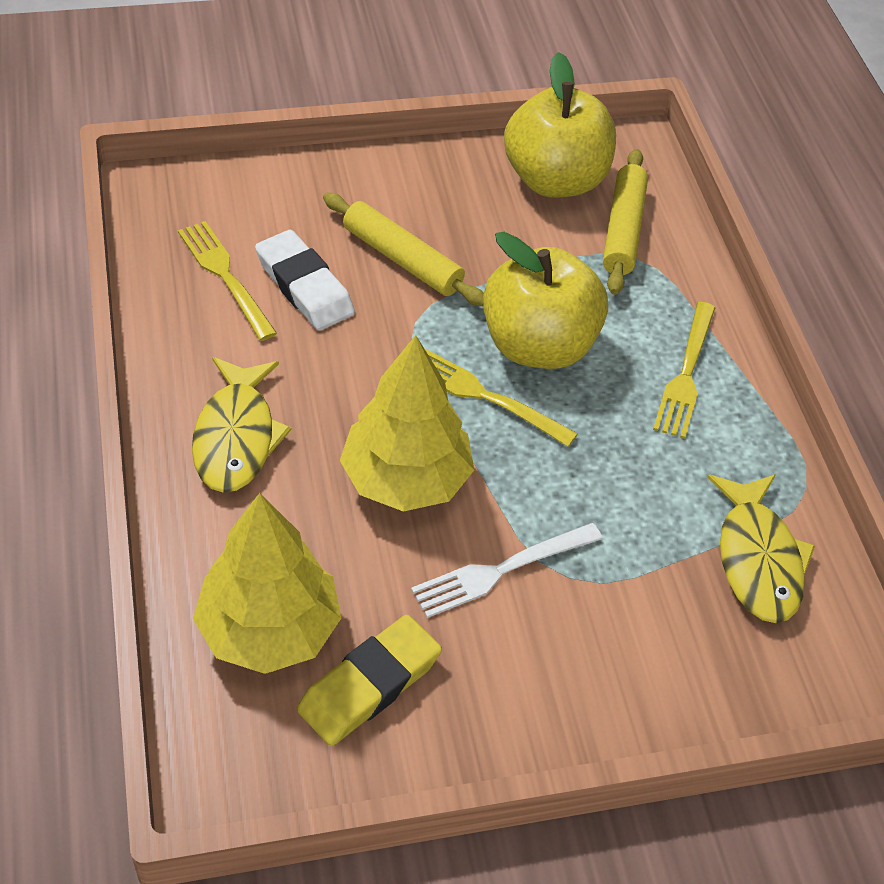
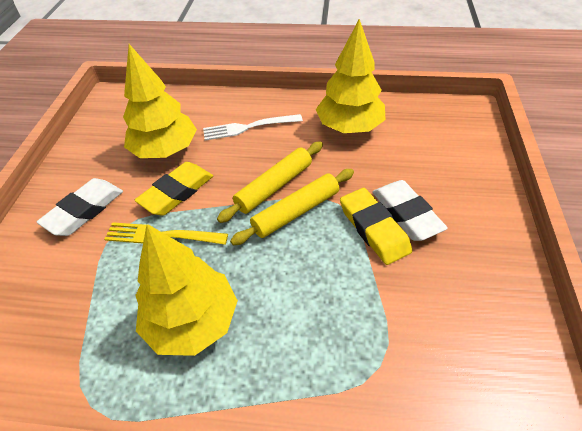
white eraser: [255,230,355,330] = 1 -> [37,178,123,236] [372,180,448,241] = 2
yellow apple: [483,232,608,369] [504,52,616,198] = 2 -> none = 0
yellow eraser: [297,615,442,746] = 1 -> [135,162,213,216] [340,188,412,265] = 2
yellow fish: [192,357,291,493] [707,474,815,623] = 2 -> none = 0
yellow fork: [178,221,277,341] [424,348,578,447] [653,302,715,439] = 3 -> [104,222,228,245] = 1
yellow tree: [193,493,341,674] [340,335,474,512] = 2 -> [123,44,197,158] [135,224,238,356] [316,19,385,133] = 3

